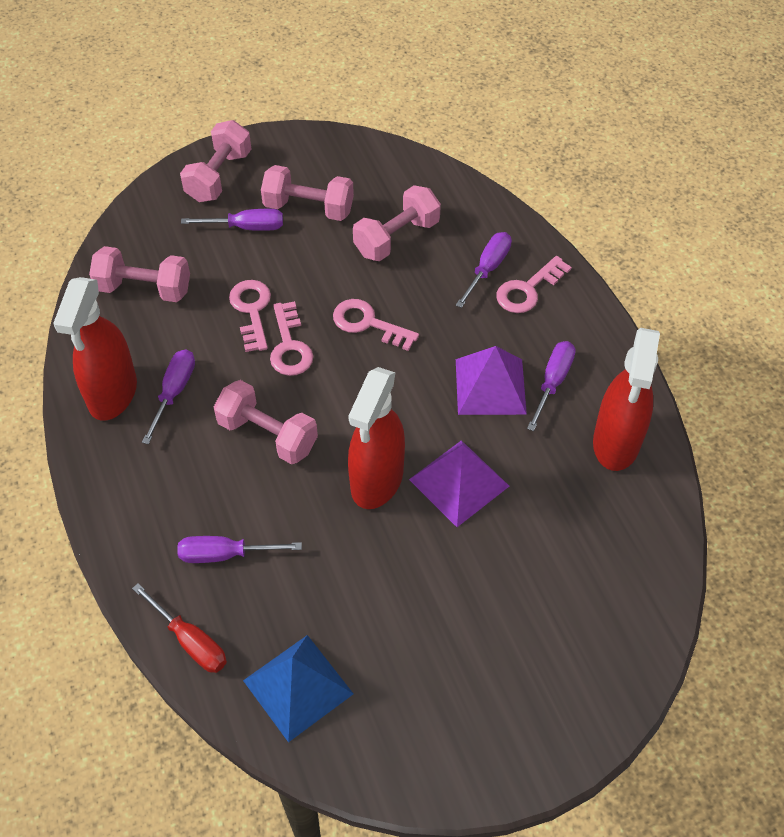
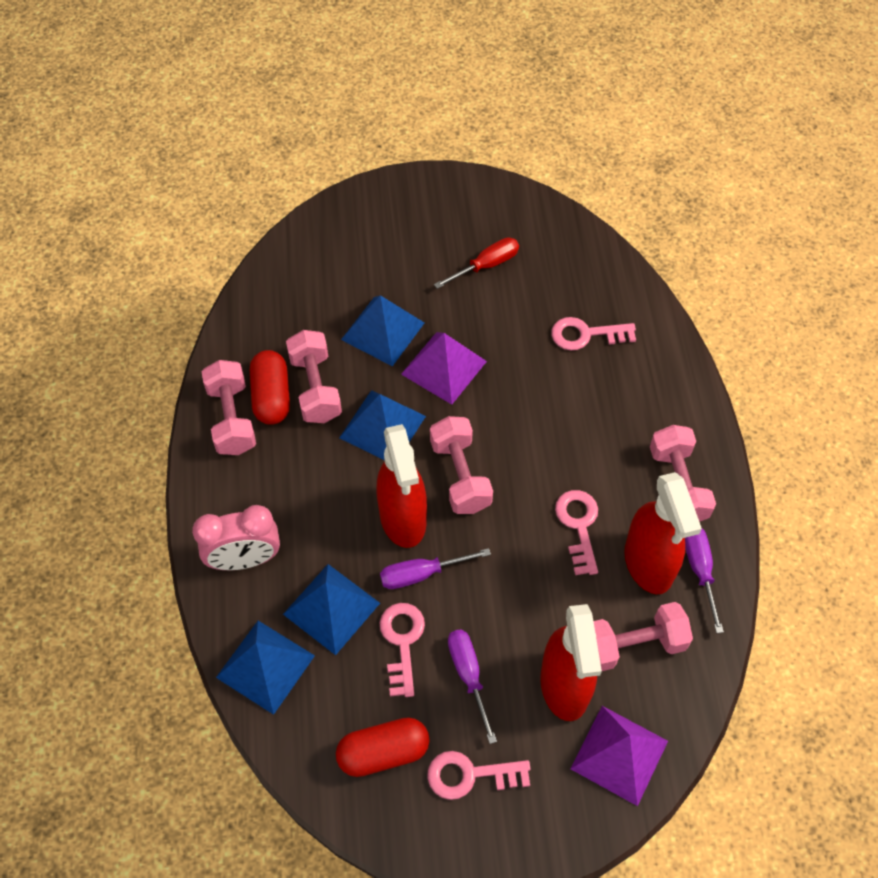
blue pyramid: [243,635,353,742] = 1 -> [216,621,315,715] [283,564,380,655] [339,390,426,460] [341,295,424,366] = 4
pink clock: none = 0 -> [192,505,280,570] = 1
purple screwdriver: [142,349,195,444] [177,536,302,563] [181,209,283,231] [456,232,512,308] [527,341,576,431] = 5 -> [380,548,491,589] [448,630,497,744] [685,529,724,633] = 3
red capsule: none = 0 -> [250,350,290,425] [336,717,430,777] = 2

